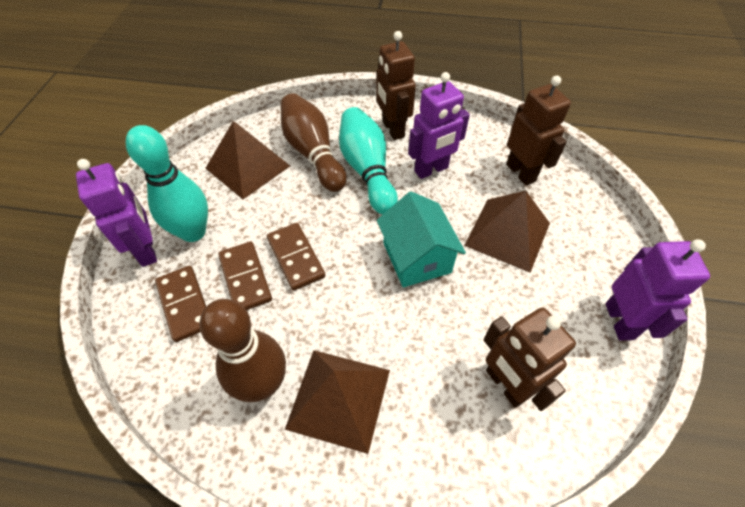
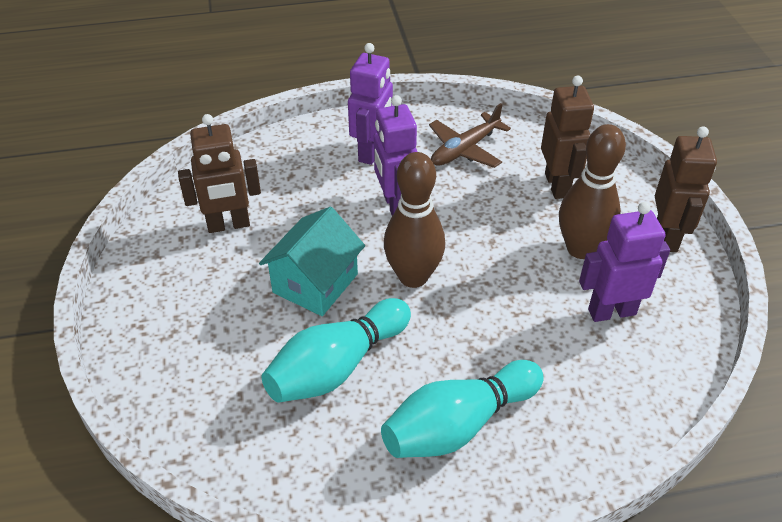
brown domino: [155,266,206,342] [218,241,272,310] [267,223,325,291] = 3 -> none = 0
brown plane: none = 0 -> [429,103,511,168] = 1
brown pyramid: [205,121,290,199] [285,350,390,454] [464,191,550,273] = 3 -> none = 0

